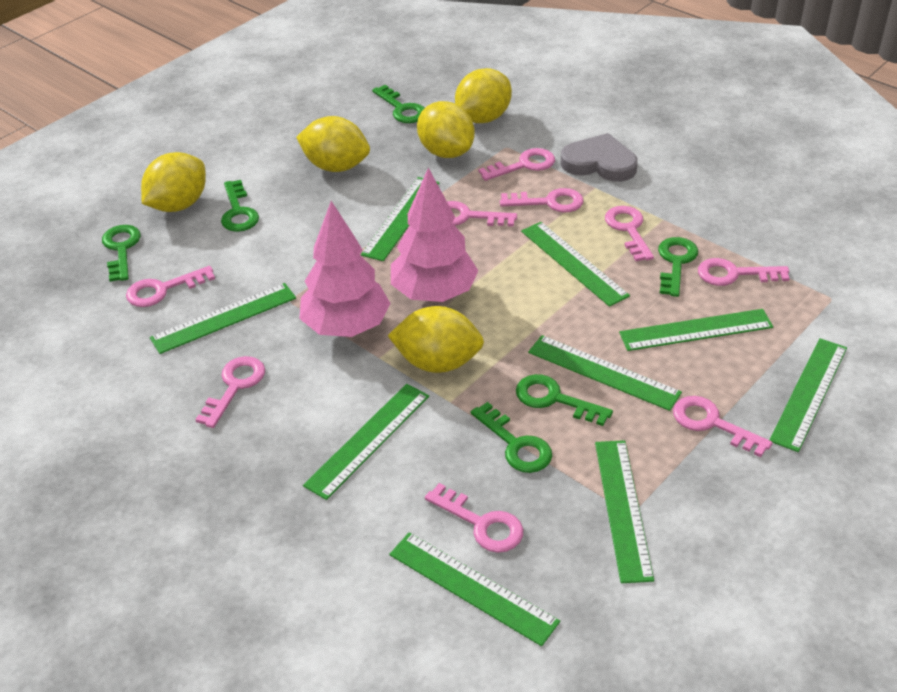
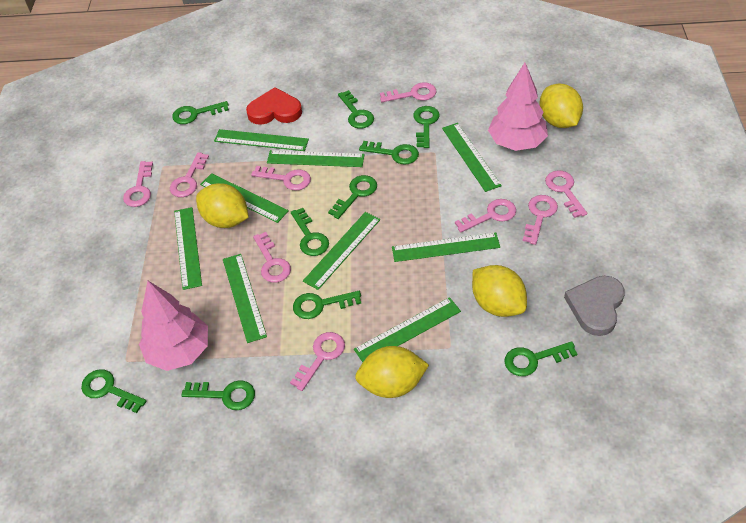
green key: [102,225,141,282] [221,180,259,232] [372,85,424,123] [471,402,552,473] [516,374,613,426] [658,237,698,297] = 6 -> [81,369,146,413] [172,101,229,124] [181,380,255,410] [291,208,329,256] [293,291,362,319] [328,175,377,219] [338,90,374,129] [359,141,419,165] [413,106,440,148] [504,341,577,376] = 10
red heart: none = 0 -> [246,87,302,125] = 1
yellow lemon: [141,152,206,212] [296,116,370,172] [388,306,484,373] [417,101,475,158] [455,68,512,123] = 5 -> [196,183,249,228] [355,346,429,398] [472,265,527,317] [539,84,583,128] = 4

